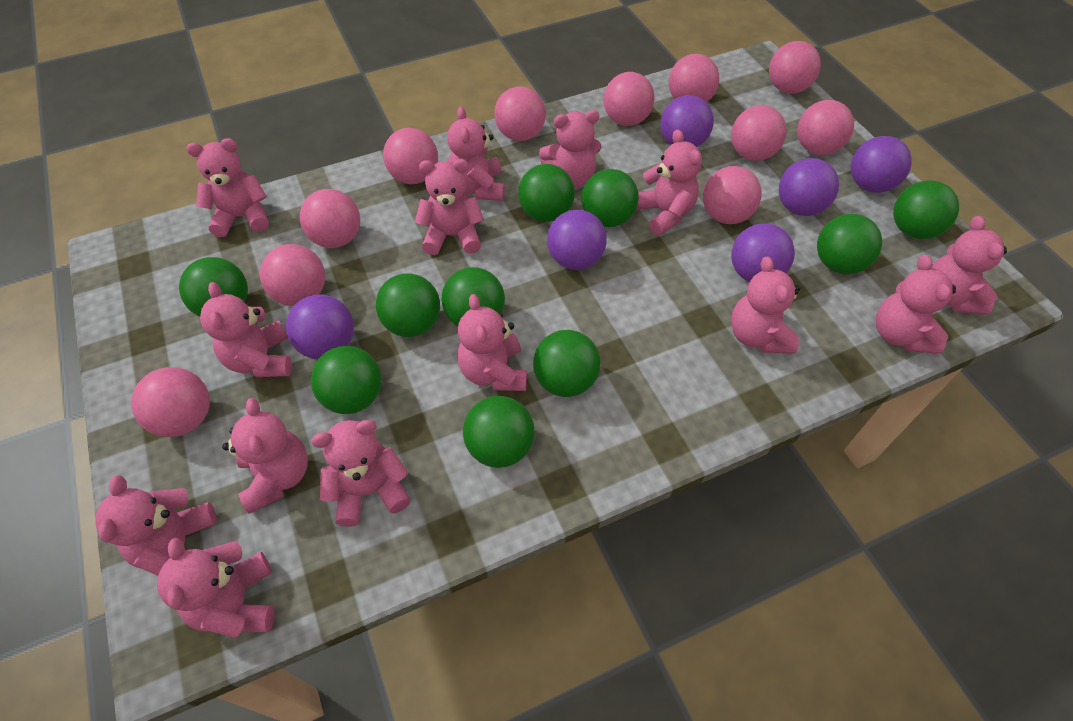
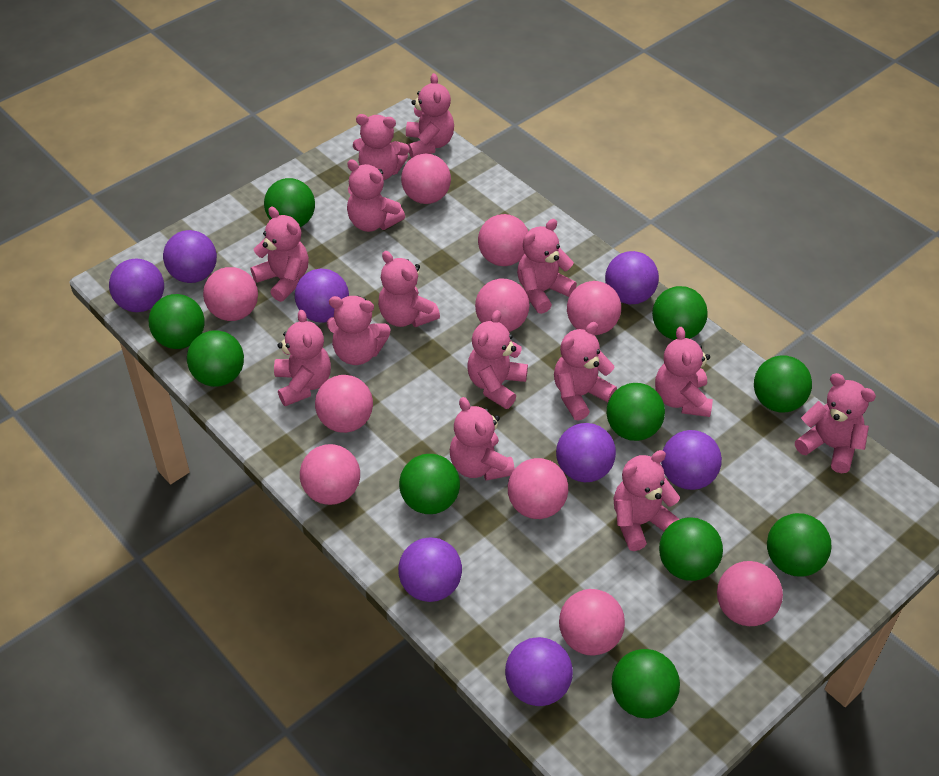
pink ball: [131,367,210,437] [260,244,325,306] [300,189,360,248] [383,128,438,184] [494,87,546,141] [604,72,655,126] [669,54,719,102] [703,166,762,224] [731,105,787,161] [769,41,821,94] [797,100,854,155] = 11 -> [203,267,258,321] [300,444,360,505] [315,375,373,433] [401,154,451,204] [475,279,529,332] [478,214,528,266] [508,458,568,519] [559,589,625,656] [567,281,621,335] [717,561,783,626] = 10
purple ball: [286,294,354,359] [547,210,607,270] [661,95,714,147] [731,224,795,282] [779,158,839,216] [851,136,912,193] = 6 -> [109,258,164,312] [163,230,217,283] [295,269,349,323] [398,537,462,602] [505,637,573,706] [556,423,616,482] [605,251,659,305] [661,430,722,490] = 8

